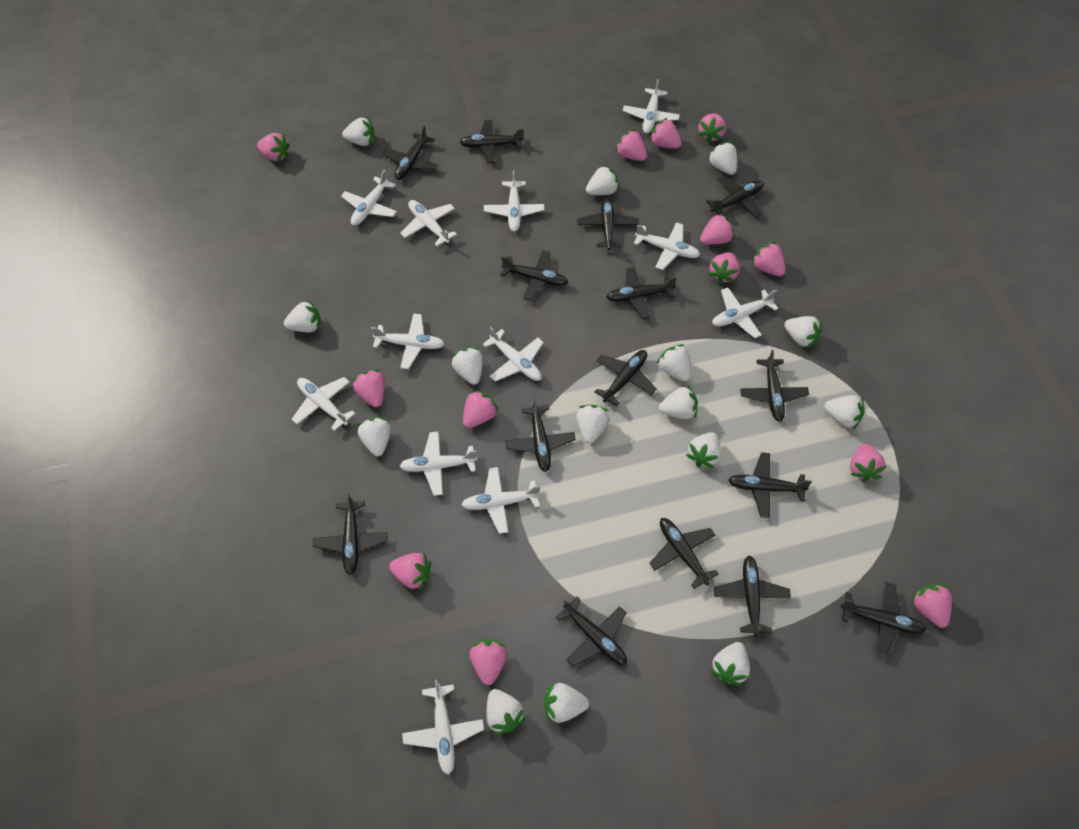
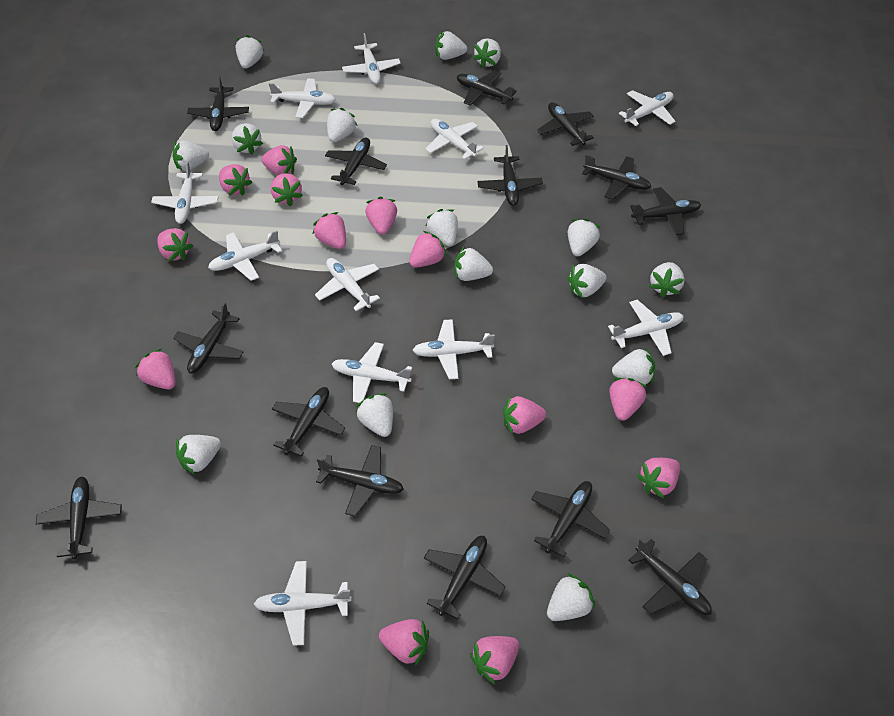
black plane: [313,493,388,575] [383,125,438,180] [460,120,524,163] [500,250,568,301] [505,397,576,472] [556,596,627,667] [577,197,639,250] [595,350,657,406] [606,267,676,319] [649,518,719,589] [706,176,764,218] [714,555,791,637] [728,452,812,518] [740,349,809,422] [841,582,926,657] = 15 -> [36,476,122,559] [173,302,244,373] [187,76,249,131] [272,387,345,457] [316,445,404,516] [325,137,387,185] [424,536,506,619] [457,71,517,105] [477,145,543,206] [531,481,610,557] [537,102,594,146] [582,154,651,199] [628,538,712,615] [630,187,701,235] = 14
white plane: [292,377,355,431] [341,170,397,226] [371,313,444,369] [400,200,457,246] [400,432,477,496] [402,679,484,775] [461,467,540,534] [483,326,544,382] [484,171,544,232] [623,79,680,134] [634,222,700,270] [712,287,778,338] = 12 -> [151,161,218,224] [208,230,282,281] [254,561,352,646] [269,78,336,118] [315,258,380,311] [332,342,412,403] [342,33,401,84] [413,319,495,379] [426,119,484,160] [608,300,684,356] [619,90,675,126] = 11

